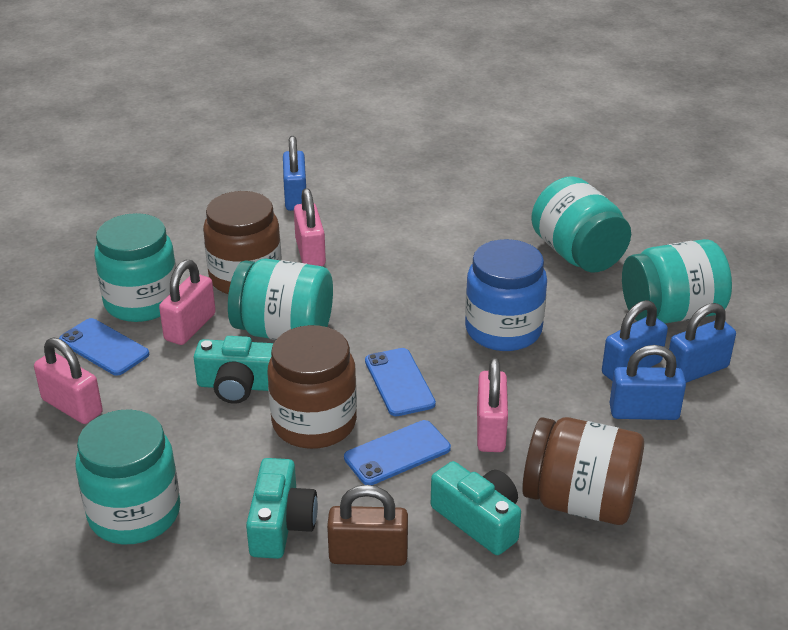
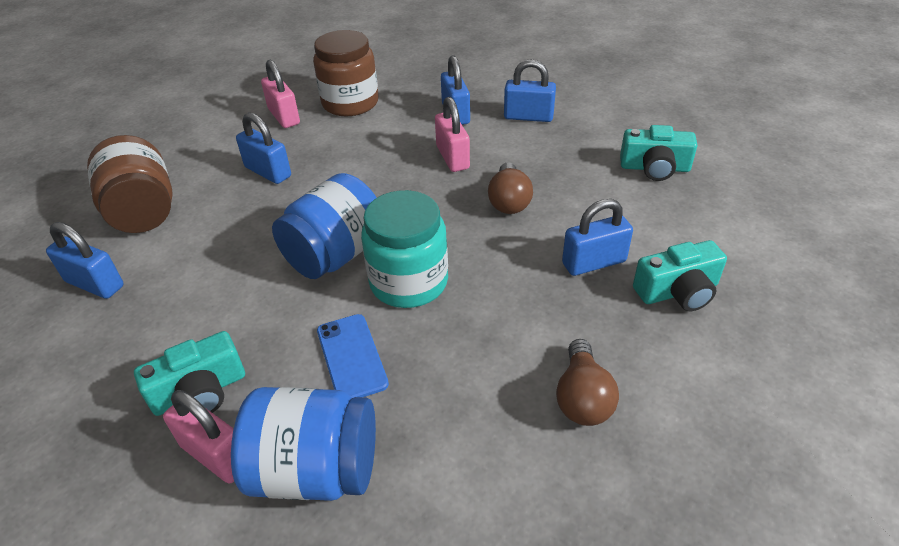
blue jar: [465,239,547,351] = 1 -> [231,387,376,501] [272,173,377,279] = 2
blue padlock: [283,136,306,211] [602,300,668,381] [610,345,686,420] [669,303,736,383] = 4 -> [46,222,123,299] [236,112,291,184] [441,55,470,125] [504,59,556,122] [562,199,633,276] = 5
blue phone: [59,318,149,376] [344,420,451,485] [365,348,436,416] = 3 -> [317,314,389,398] = 1
brown jar: [203,191,282,294] [267,325,357,449] [522,417,644,525] = 3 -> [87,135,173,233] [313,30,379,116] = 2
brown light bulb: none = 0 -> [488,162,533,214] [556,339,619,426] = 2
brown padlock: [327,485,408,566] = 1 -> none = 0
pink padlock: [34,337,103,424] [159,260,216,345] [294,188,326,266] [477,358,508,452] = 4 -> [163,390,234,484] [261,60,300,128] [435,97,470,172] = 3
turquoise jar: [75,409,180,544] [94,213,176,322] [228,258,333,340] [531,176,631,273] [622,239,732,323] = 5 -> [361,190,448,308] = 1

